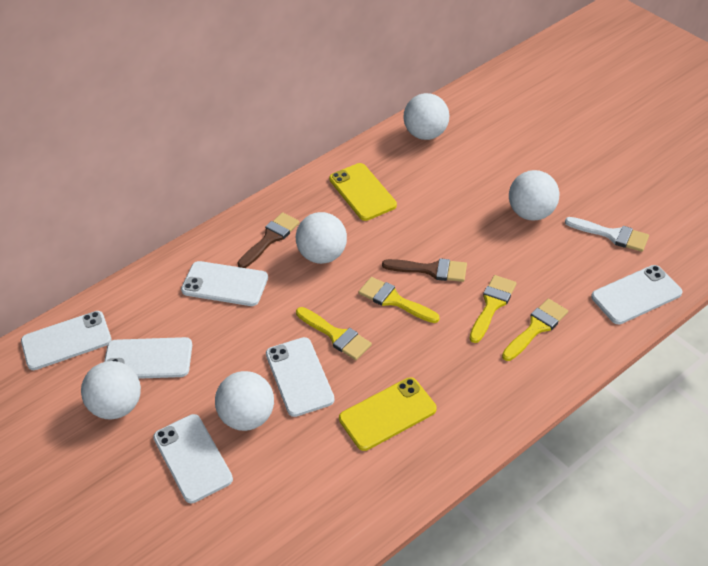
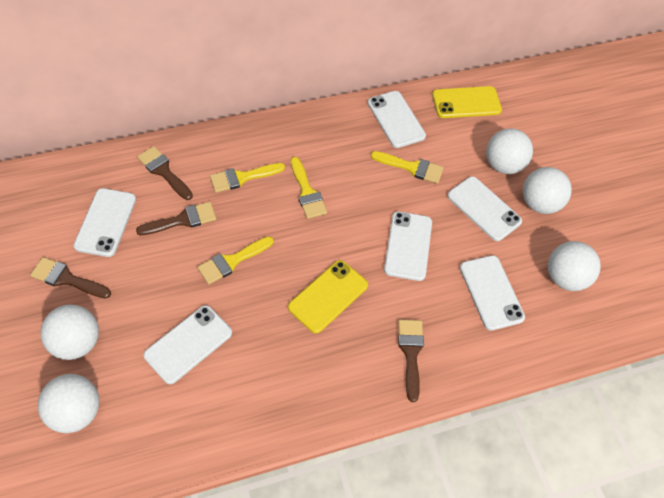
brown brush: [238,212,300,268] [382,258,467,282] = 2 -> [30,257,111,298] [136,202,216,235] [137,146,193,200] [398,320,424,402] = 4
white brush: [565,217,649,252] = 1 -> none = 0

